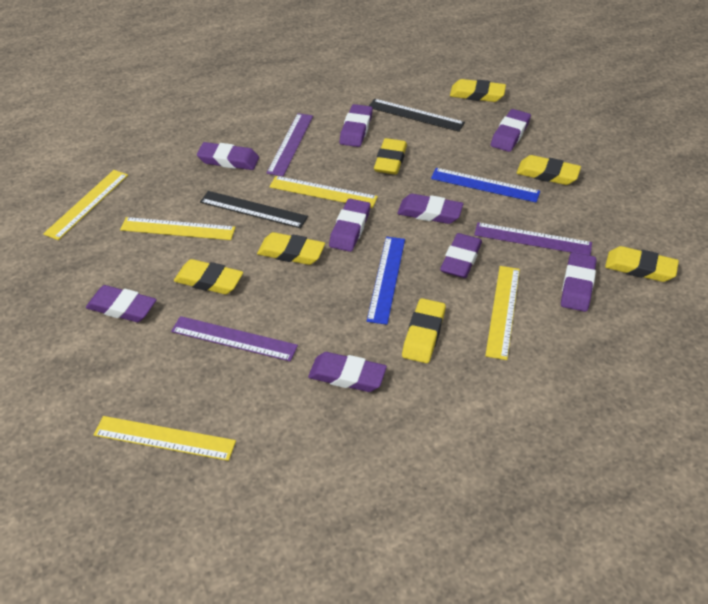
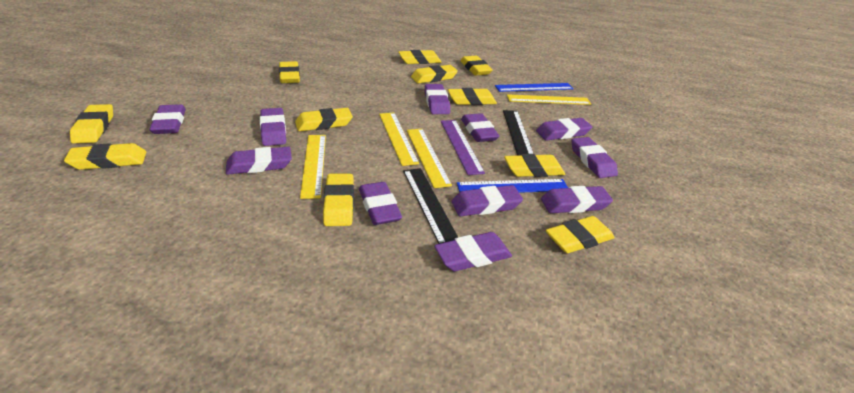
purple eraser: [86,285,157,322] [197,142,259,170] [308,352,387,392] [329,199,370,252] [340,104,373,147] [397,194,463,224] [440,233,482,278] [491,109,531,152] [561,252,596,312] = 9 -> [149,104,186,134] [226,146,292,175] [260,108,286,146] [359,182,402,225] [425,84,450,114] [434,232,512,271] [451,185,523,216] [461,113,499,142] [536,118,592,141] [541,186,613,213] [572,137,618,178] = 11
purple ruler: [171,316,298,361] [267,113,313,176] [474,222,592,256] = 3 -> [441,120,485,175] = 1
yellow eraser: [174,259,243,294] [257,232,325,265] [374,138,407,175] [402,298,446,363] [450,79,506,102] [517,155,581,185] [605,246,679,282] = 7 -> [64,143,146,170] [70,104,113,143] [279,61,300,83] [295,108,353,131] [323,174,354,226] [399,50,441,64] [411,65,458,84] [448,88,497,105] [460,56,493,76] [504,154,565,177] [546,216,615,253] = 11
yellow ruler: [43,170,128,240] [94,416,236,461] [120,217,235,240] [269,176,378,208] [485,266,520,360] = 5 -> [300,135,326,199] [379,113,419,166] [407,129,452,188] [507,94,591,105] = 4

